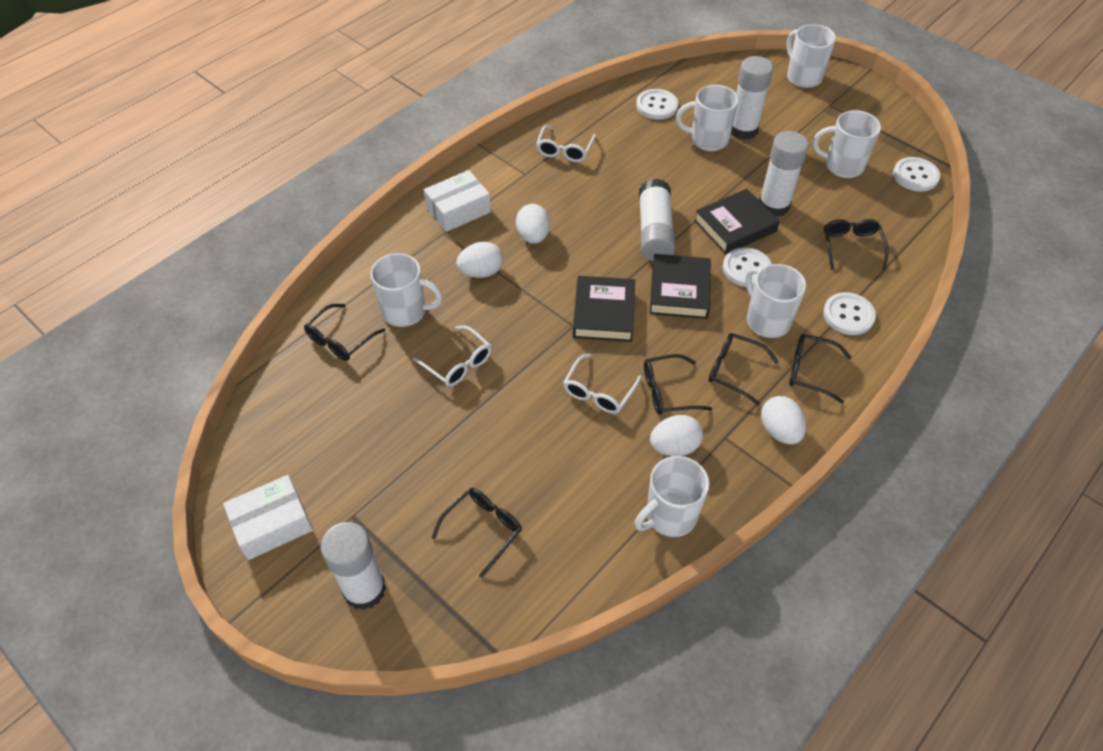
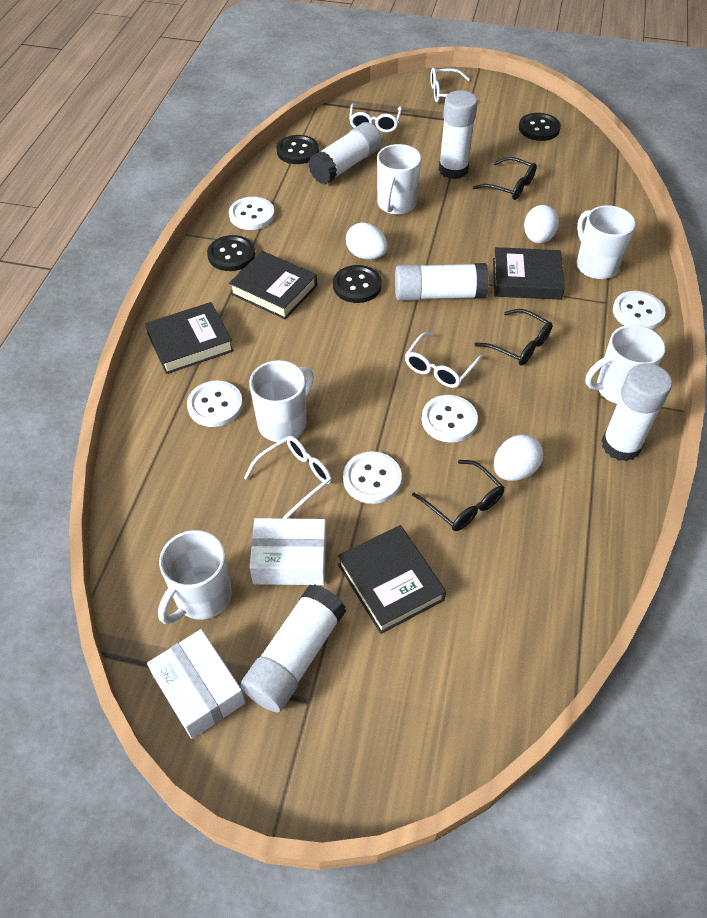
black book: [573,276,635,342] [650,254,711,319] [694,189,780,254] = 3 -> [145,302,234,374] [229,251,317,319] [338,525,446,634] [493,247,565,300] = 4
black button: none = 0 -> [207,235,255,271] [277,135,319,164] [333,265,382,303] [519,113,561,141] = 4
black glasses: [304,304,385,361] [432,488,522,578] [644,354,712,415] [709,333,779,405] [789,334,851,403] [824,219,889,270] = 6 -> [412,460,505,531] [473,157,537,200] [475,309,553,365] = 3
white button: [636,89,678,120] [723,247,772,287] [823,292,876,335] [893,157,940,192] = 4 -> [187,381,243,427] [229,197,275,230] [343,451,402,504] [422,395,478,443] [613,291,666,329] = 5
white egg: [456,242,503,278] [516,204,550,244] [650,415,703,456] [761,396,806,444] = 4 -> [346,222,388,260] [494,435,543,481] [524,205,559,244] = 3
white glasses: [413,326,492,387] [536,125,596,162] [563,354,642,414] = 3 -> [244,436,332,519] [349,103,402,133] [405,332,483,388] [430,68,470,103] = 4
white glue stick: [320,522,386,610] [639,179,675,261] [731,56,773,140] [759,131,809,217] = 4 -> [241,584,346,712] [308,122,382,184] [395,263,489,301] [439,90,478,179] [602,363,672,461] = 5
white mug: [370,253,443,327] [634,456,709,537] [676,85,739,151] [745,264,806,338] [786,24,836,88] [813,110,881,178] = 6 -> [158,530,232,624] [249,360,314,442] [377,144,421,215] [577,205,636,279] [585,325,665,404] = 5

